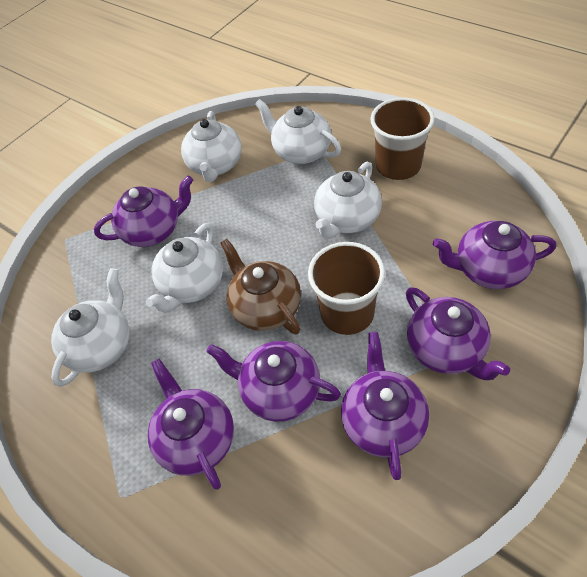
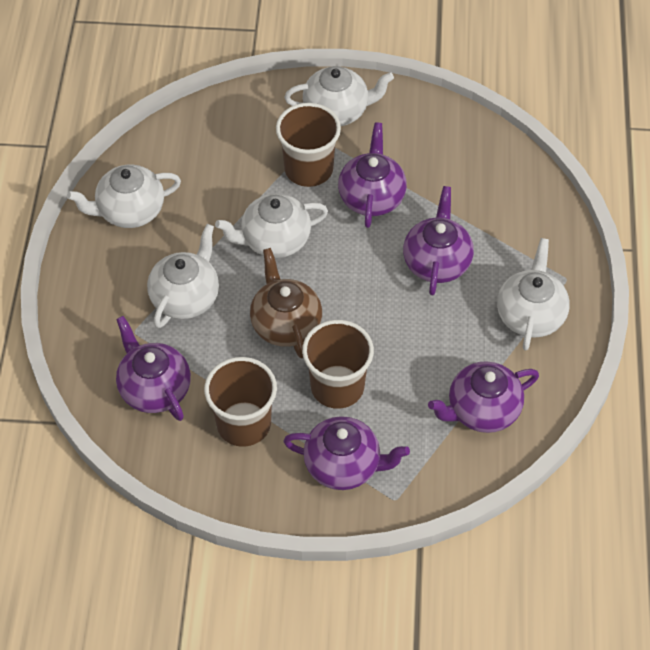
brown cup: [308,242,385,335] [370,98,435,180] = 2 -> [204,357,277,447] [276,103,341,187] [302,320,374,409] = 3
purple teapot: [94,176,193,247] [148,359,234,490] [206,341,341,422] [341,332,429,480] [406,287,510,380] [433,221,556,289] = 6 -> [116,316,191,421] [283,416,410,490] [338,122,407,228] [403,186,474,295] [428,361,539,433] = 5

